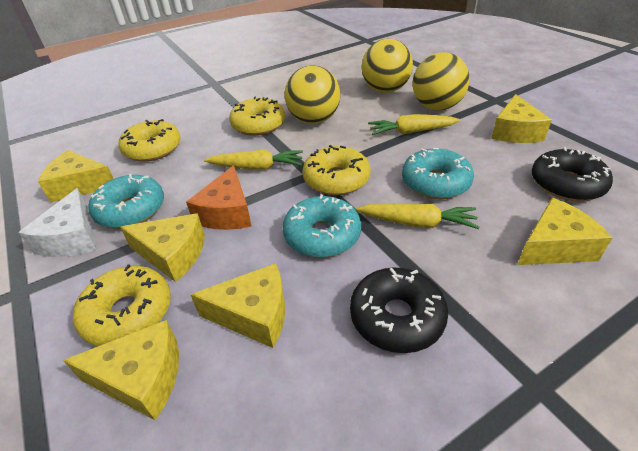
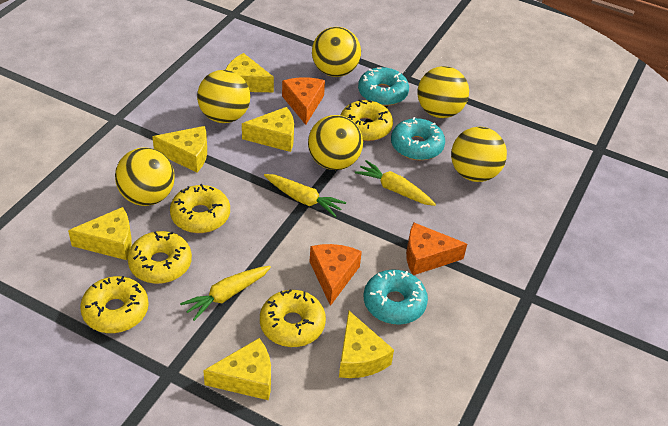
black donut: [350,268,448,353] [532,147,613,201] = 2 -> none = 0
orange cheese: [186,165,251,230] = 1 -> [282,77,325,125] [310,244,362,306] [406,223,467,275] = 3
white cheese: [18,188,97,257] = 1 -> none = 0
yellow ball: [285,65,341,124] [362,39,413,93] [413,52,470,110] = 3 -> [115,147,175,206] [197,70,250,123] [308,115,363,170] [312,27,361,77] [417,66,469,118] [451,127,507,182] = 6
yellow donut: [73,265,171,346] [118,119,181,162] [229,97,285,136] [303,145,371,195] = 4 -> [80,276,149,333] [127,231,192,284] [170,184,230,233] [260,289,326,347] [341,99,393,141] = 5

